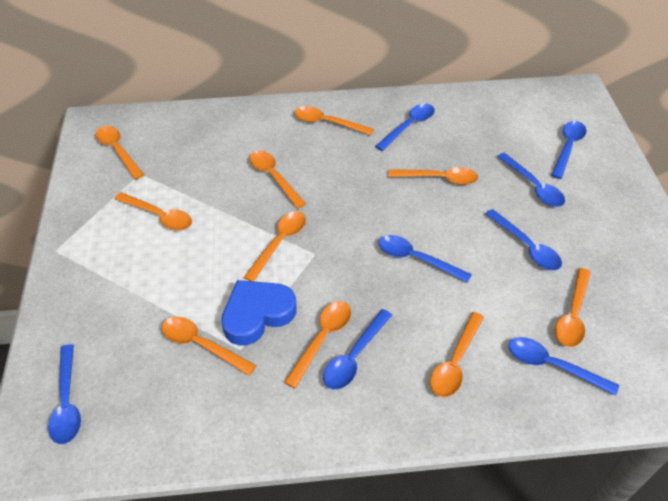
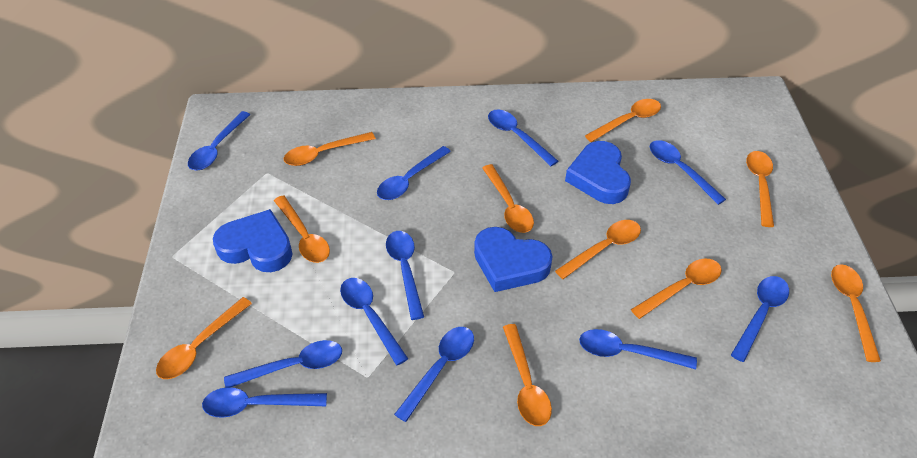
blue heart: [221,280,297,345] = 1 -> [213,209,293,272] [474,227,552,292] [565,141,631,204] = 3
blue spoon: [48,344,81,444] [323,309,392,389] [375,103,435,151] [378,235,472,283] [486,209,562,270] [497,153,565,207] [508,337,619,396] [551,121,586,179] = 8 -> [188,111,250,170] [202,387,327,418] [224,340,342,388] [340,278,408,366] [377,146,451,200] [386,231,424,320] [394,327,474,422] [488,110,558,166] [579,329,697,369] [650,140,726,205] [731,276,789,362] = 11

